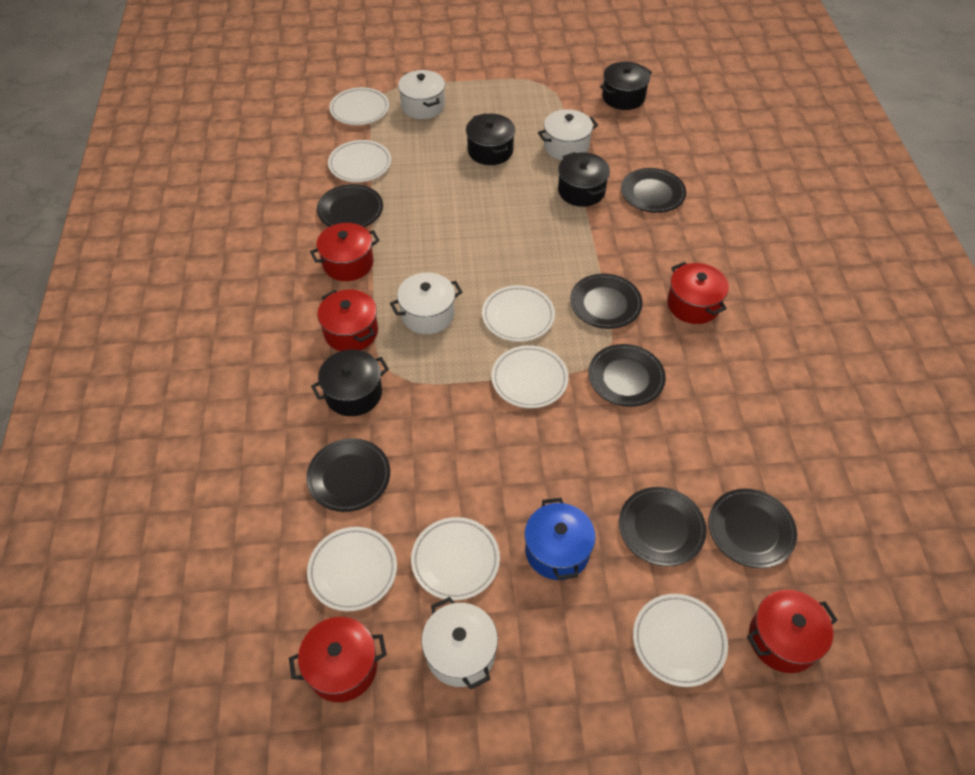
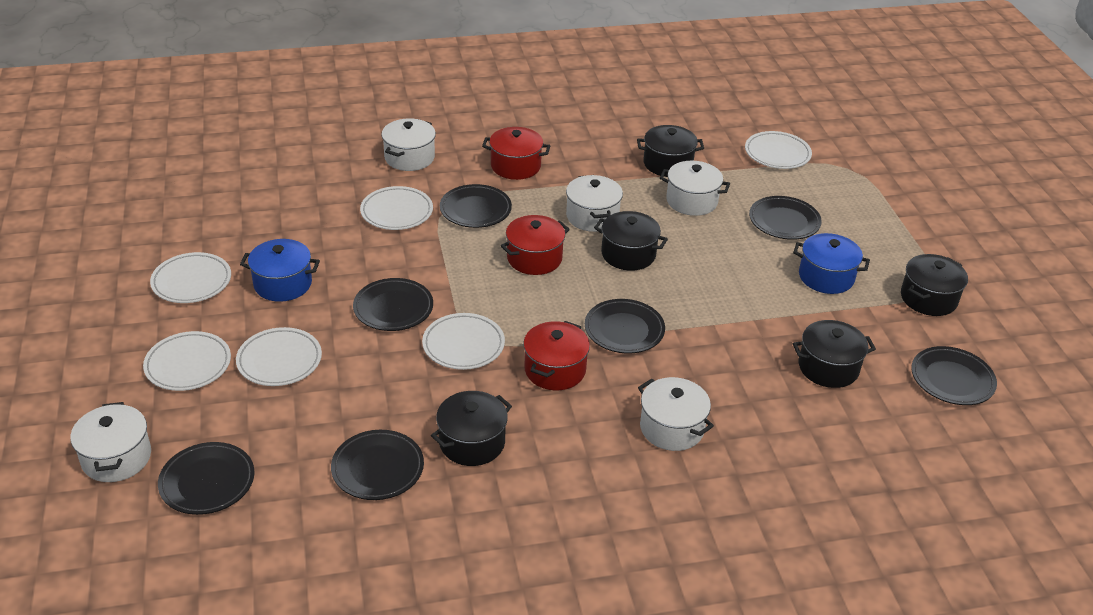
black pot: [311,350,389,416] [466,113,515,165] [558,152,610,207] [600,62,652,110] = 4 -> [431,391,512,466] [594,211,668,271] [637,125,704,177] [793,320,876,388] [901,254,968,316] = 5
blue pot: [524,498,596,580] = 1 -> [240,239,320,302] [793,233,870,294] = 2
red pot: [289,617,387,702] [310,223,380,281] [317,289,378,351] [667,262,729,324] [747,590,838,673] = 5 -> [482,127,550,180] [500,215,570,275] [523,321,590,390] = 3
white plate: [307,527,397,611] [328,140,391,182] [329,87,389,125] [411,517,500,601] [482,285,555,342] [491,345,569,408] [633,594,728,687] = 7 -> [143,331,231,391] [150,252,231,303] [236,327,322,386] [360,186,433,230] [422,313,505,370] [745,131,812,169] = 6
white pot: [390,272,462,334] [398,70,445,119] [421,597,498,689] [538,109,598,160] = 4 -> [70,402,151,482] [382,118,436,171] [566,175,623,232] [638,377,714,451] [660,161,730,216] = 5

